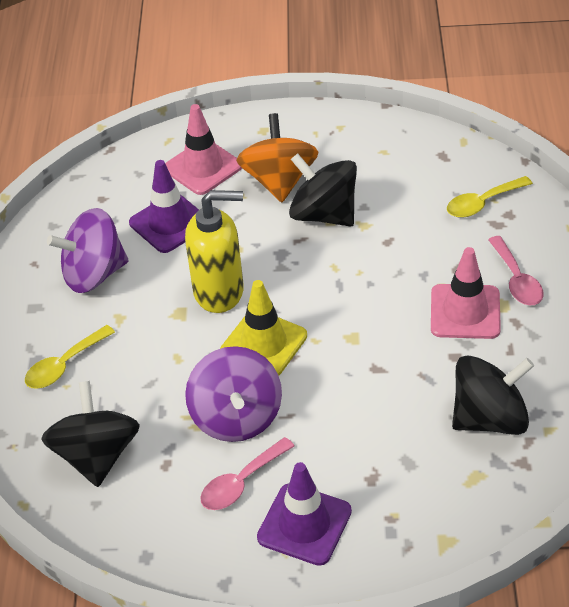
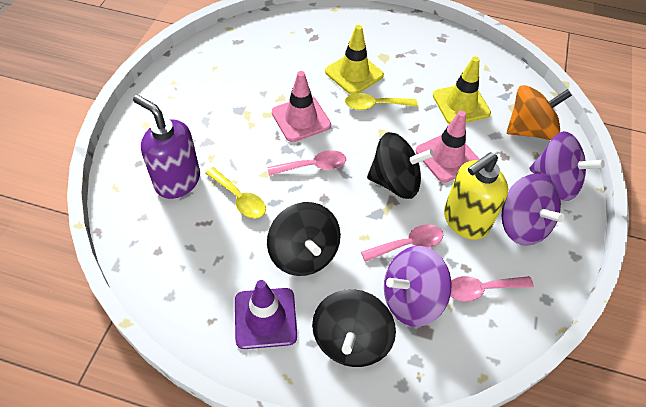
pink spoon: [200,437,294,510] [488,236,544,305] = 2 -> [268,150,346,176] [361,224,443,262] [450,276,534,302] = 3
purple soap dispenser: none = 0 -> [133,95,200,199] = 1
purple spinning top: [47,208,128,293] [185,346,282,442] = 2 -> [384,246,452,327] [502,174,565,246] [529,131,605,201] = 3
purple traffic cone: [129,160,199,253] [257,462,352,566] = 2 -> [235,280,297,349] = 1
yellow traffic cone: [220,280,307,376] = 1 -> [325,25,384,95] [433,57,491,124] = 2

